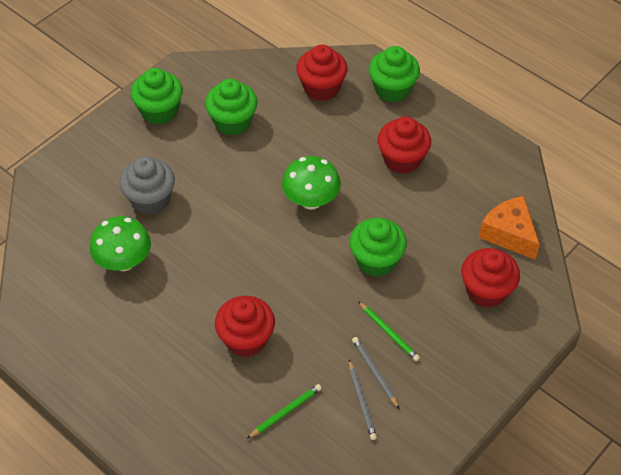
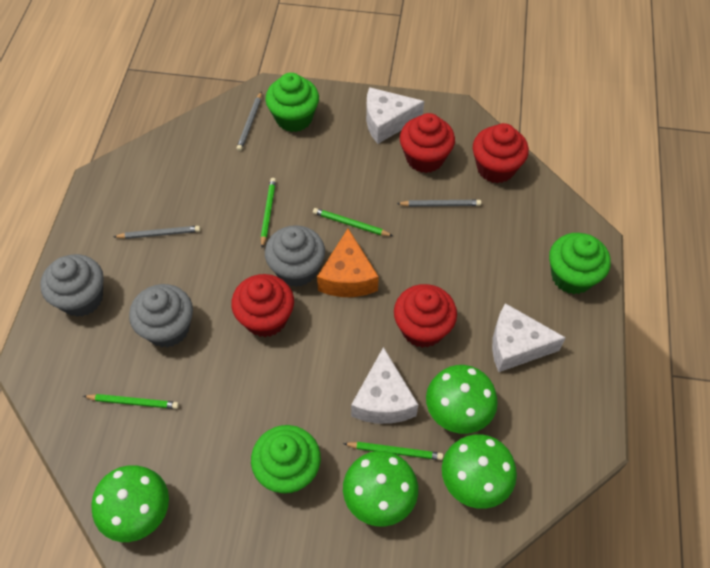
green cupcake: [131,68,183,125] [205,79,258,135] [349,218,407,277] [369,46,420,102] = 4 -> [251,425,321,494] [265,73,319,132] [549,233,611,294] = 3
green mushroom: [89,216,151,271] [282,156,341,209] = 2 -> [91,465,169,542] [343,451,418,527] [426,365,498,434] [442,434,517,509] = 4
green pencil: [247,384,322,439] [358,301,420,361] = 2 -> [83,394,179,409] [261,178,276,248] [313,208,393,236] [343,442,443,460] = 4
grey cupcake: [119,156,175,214] = 1 -> [40,254,104,317] [129,284,193,348] [265,225,325,287] = 3
grey pencil: [349,360,377,440] [352,337,400,409] = 2 -> [114,226,201,239] [236,91,262,151] [397,200,481,207] = 3
white cheese: none = 0 -> [351,347,418,424] [366,87,424,144] [492,303,566,372] = 3

